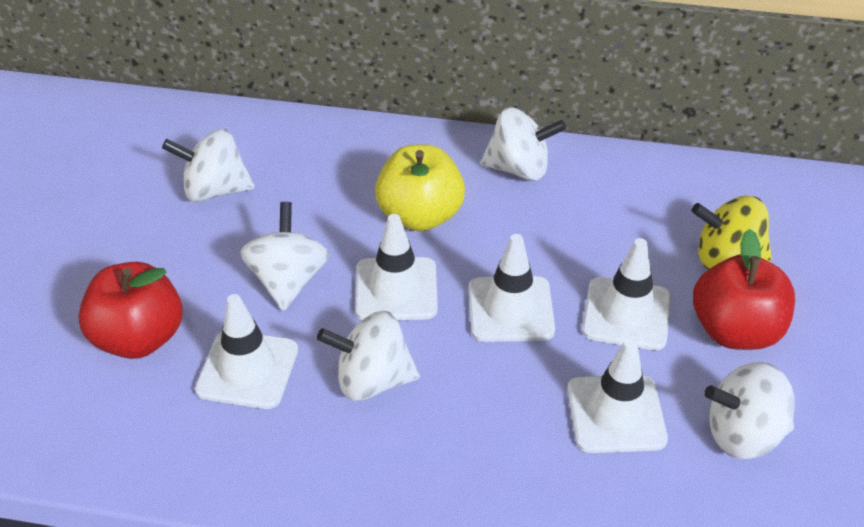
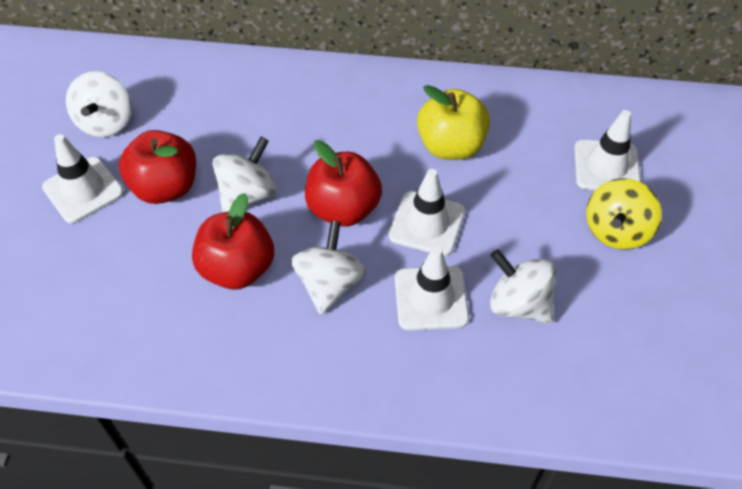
red apple: [78,262,182,359] [693,229,795,350] = 2 -> [119,130,196,204] [192,193,274,290] [305,140,382,227] = 3
white spinning top: [162,129,255,202] [240,202,329,311] [317,311,420,401] [481,107,566,181] [704,362,795,459] = 5 -> [66,71,132,137] [213,137,277,213] [291,221,366,314] [490,249,556,324] = 4
white traffic cone: [195,294,298,409] [355,214,438,320] [469,234,555,342] [567,339,668,453] [582,238,671,350] = 5 -> [42,134,124,223] [389,169,465,256] [395,246,469,330] [574,110,641,190] = 4

